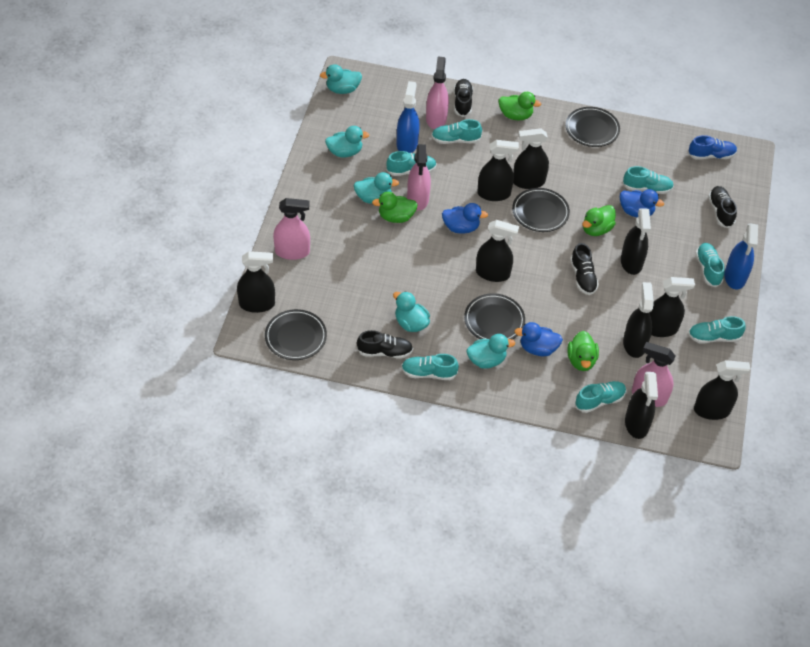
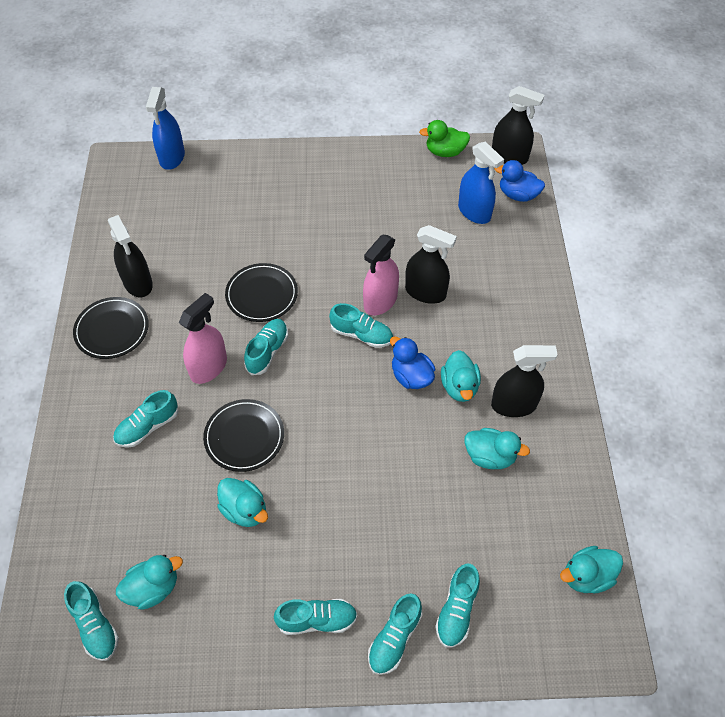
black plate: [265,309,327,360] [464,293,525,339] [512,188,570,232] [565,107,620,147] = 4 -> [73,297,149,359] [203,399,284,472] [225,263,298,322] = 3
black shoe: [357,330,413,359] [454,79,473,117] [570,243,599,295] [708,186,737,228] = 4 -> none = 0
black spray bottle: [237,251,275,313] [476,220,519,282] [477,140,519,201] [513,128,549,189] [621,208,651,275] [623,282,654,358] [625,372,658,439] [649,277,695,337] [694,360,750,420] = 9 -> [108,215,153,297] [405,225,457,304] [491,345,558,417] [492,86,544,165] = 4
blue duck: [442,203,488,234] [514,322,563,356] [620,189,664,217] = 3 -> [390,336,435,389] [494,160,545,202] = 2
blue shoe: [688,135,737,160] = 1 -> none = 0
green duck: [372,192,418,223] [499,92,541,120] [567,331,599,371] [582,205,616,236] = 4 -> [419,120,470,157] = 1
pink spray bottle: [273,198,310,260] [407,144,431,211] [426,57,449,129] [632,342,676,407] = 4 -> [179,293,227,384] [363,235,399,316] = 2

